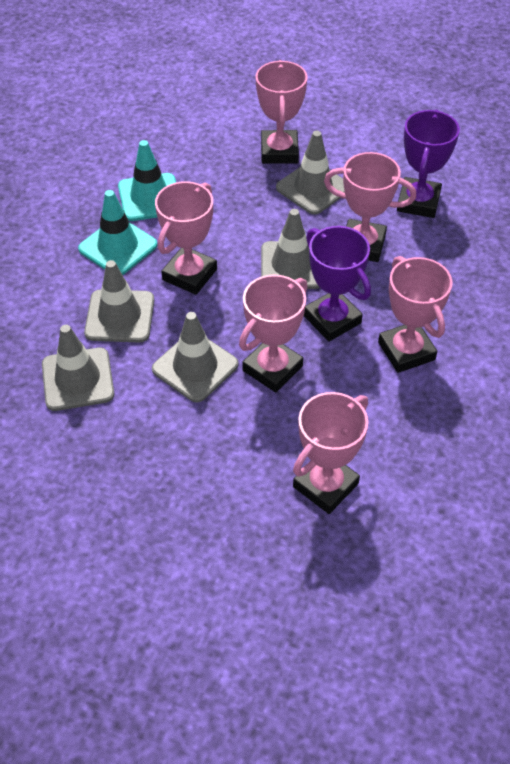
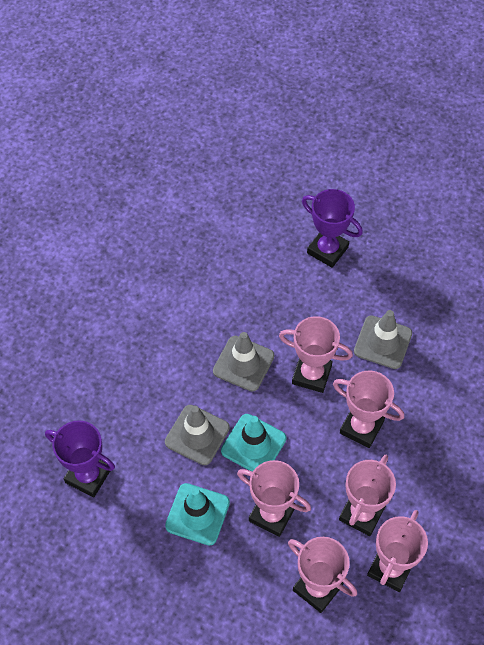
grey traffic cone: [42,325,115,411] [84,260,154,342] [152,312,239,403] [261,209,320,289] [276,131,345,215] = 5 -> [165,405,230,465] [213,332,274,392] [354,310,412,369] = 3

